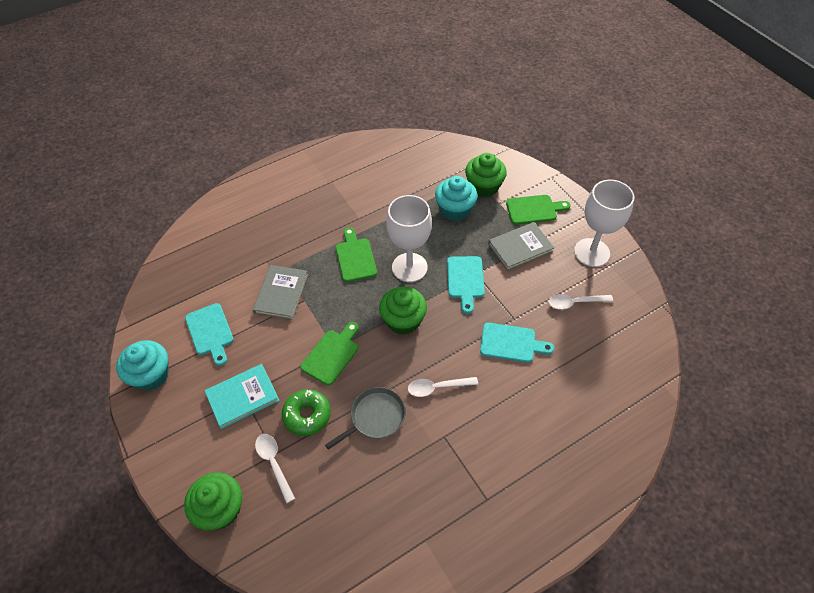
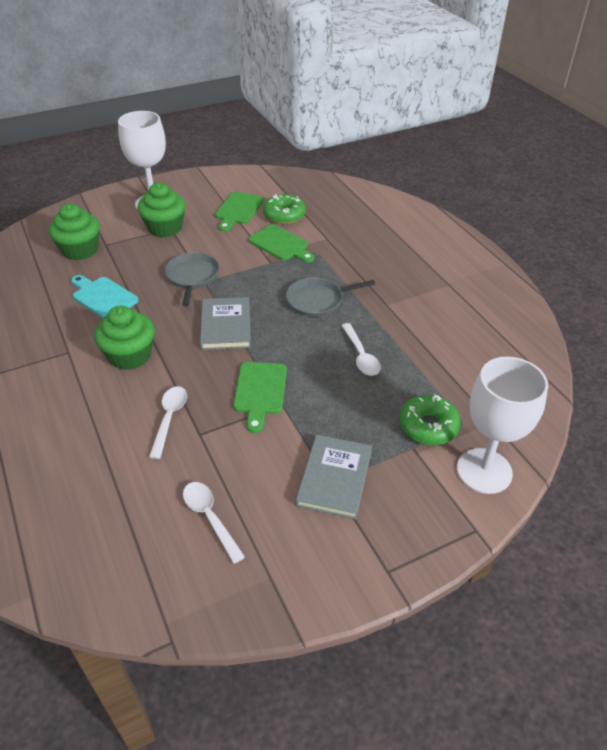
green donut: [282,389,331,436] = 1 -> [263,194,306,224] [399,394,461,445] = 2
grey pan: [325,387,406,450] = 1 -> [165,252,220,306] [286,278,375,317] = 2
turquoise book: [205,364,280,429] = 1 -> none = 0
turquoise cupcake: [116,340,169,391] [435,176,477,221] = 2 -> none = 0
turquoise cutting board: [185,303,234,366] [447,256,485,314] [480,323,554,363] = 3 -> [71,275,139,318] = 1

